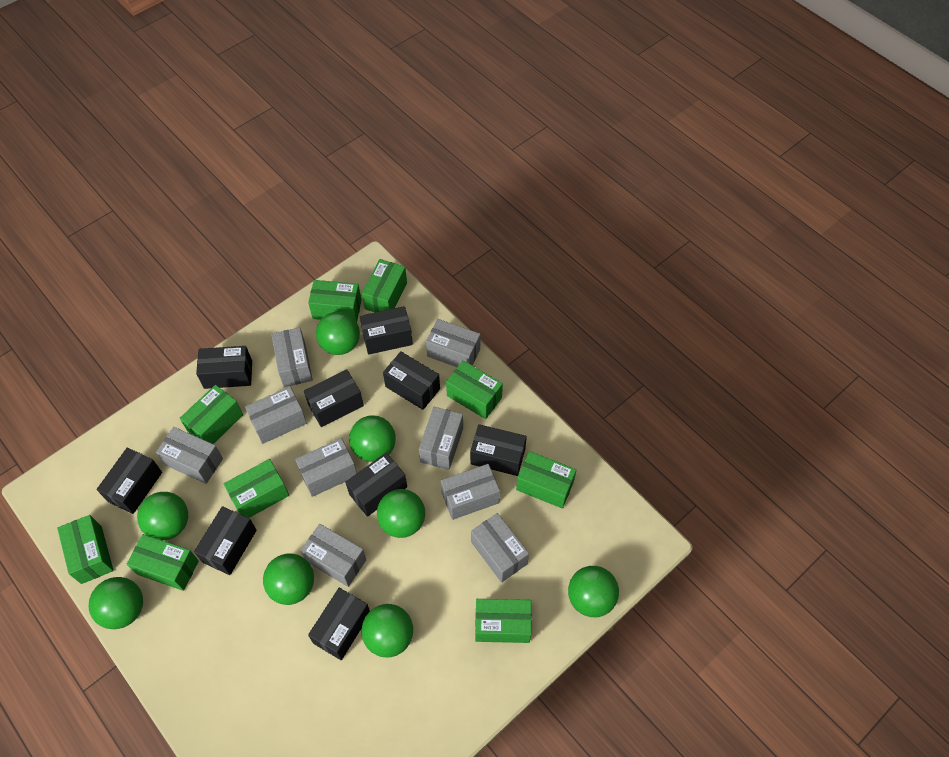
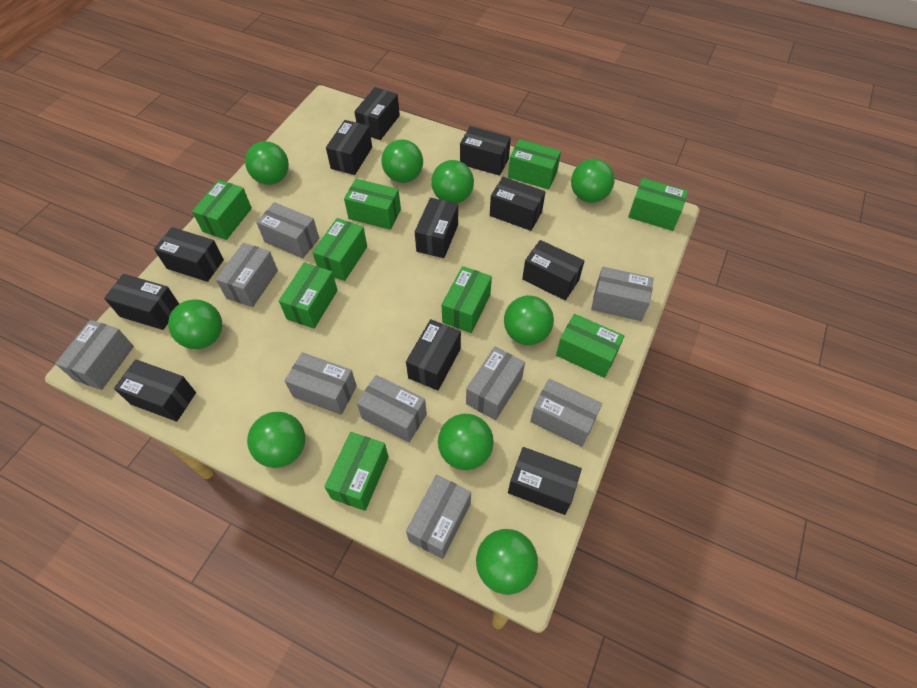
black box: [96,448,162,514] [194,506,257,575] [196,346,252,389] [304,369,364,427] [308,588,370,660] [345,453,407,517] [360,306,413,355] [383,351,440,410] [470,424,527,476] = 9 -> [104,274,179,330] [114,359,196,422] [154,227,224,282] [326,120,372,175] [354,87,400,140] [406,319,461,390] [415,198,458,258] [460,126,511,176] [490,177,545,231] [508,447,582,515] [522,240,585,300] = 11
green ball: [89,577,143,629] [137,492,188,541] [263,554,314,605] [316,312,360,355] [349,415,396,462] [361,604,413,657] [377,489,425,538] [568,566,619,617] = 8 -> [168,299,222,349] [245,141,289,185] [247,412,305,468] [381,139,423,183] [431,160,474,204] [438,414,494,470] [476,529,538,595] [504,295,554,345] [571,159,615,203] = 9

